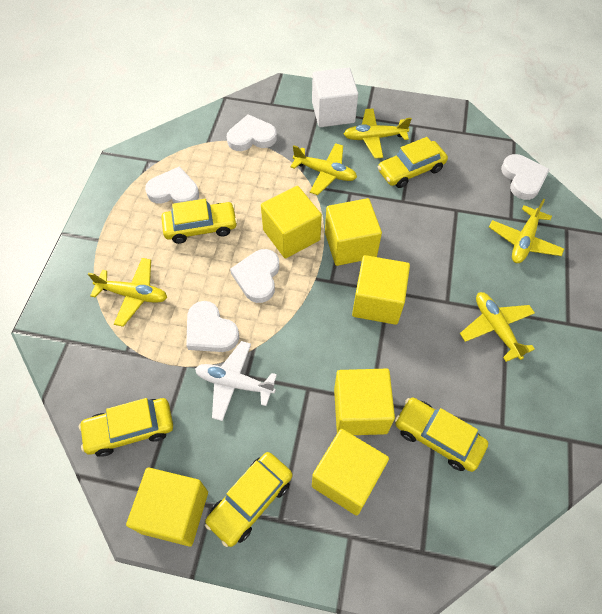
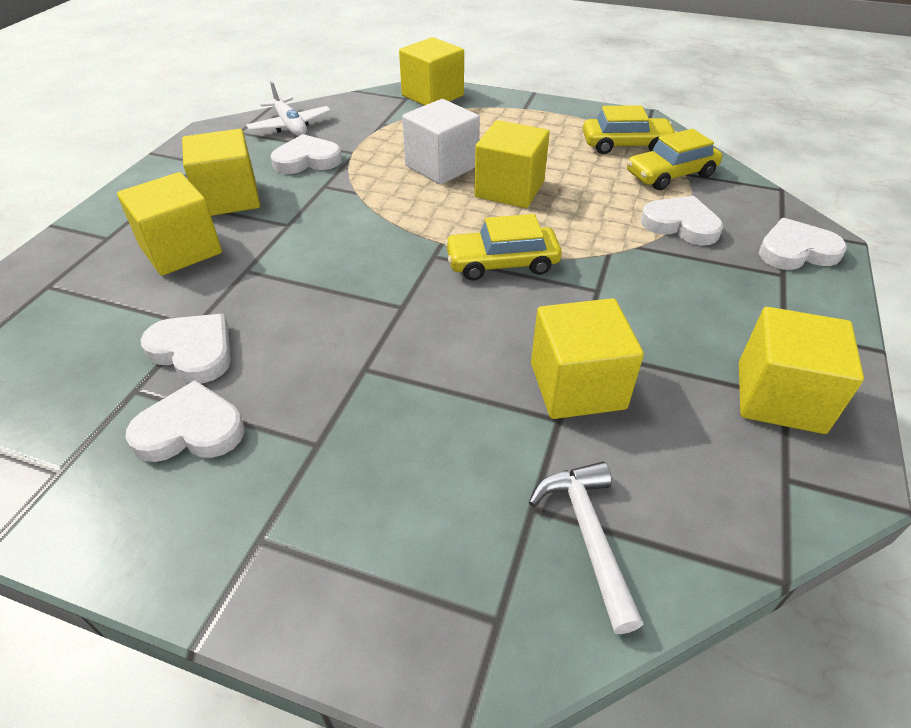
white hammer: none = 0 -> [529,462,643,634] = 1
yellow car: [79,398,173,457] [161,199,238,244] [205,452,293,547] [378,137,448,188] [395,398,488,472] = 5 -> [444,214,562,281] [583,105,676,154] [627,129,722,190] = 3
yellow plane: [88,258,167,327] [291,143,357,195] [344,109,412,158] [460,292,535,362] [489,199,564,263] = 5 -> none = 0

